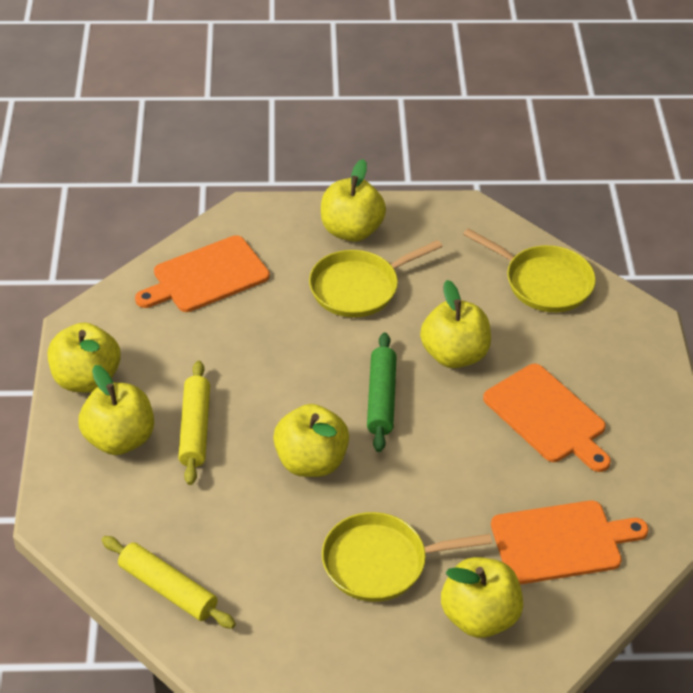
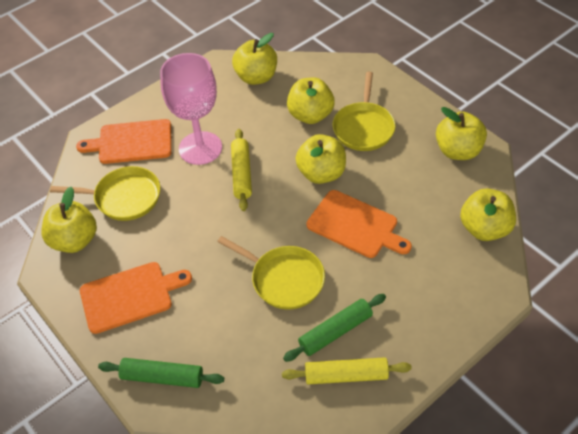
green rolling pin: [367,333,397,452] = 1 -> [98,358,224,388] [283,294,386,362] = 2
pink goblet: none = 0 -> [160,53,222,165] = 1

